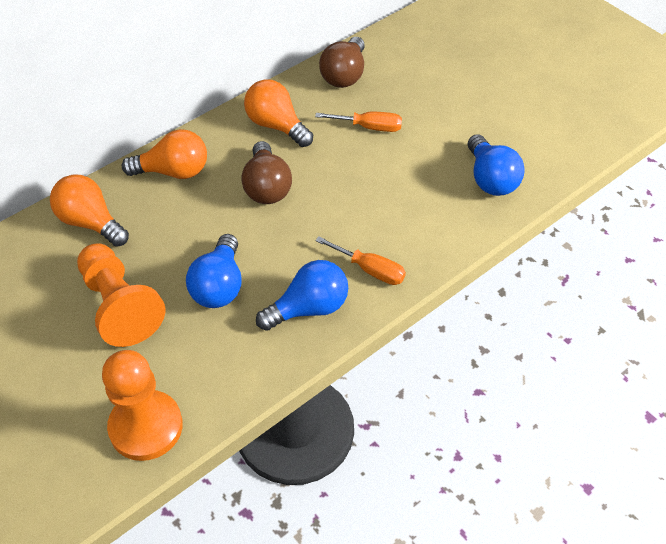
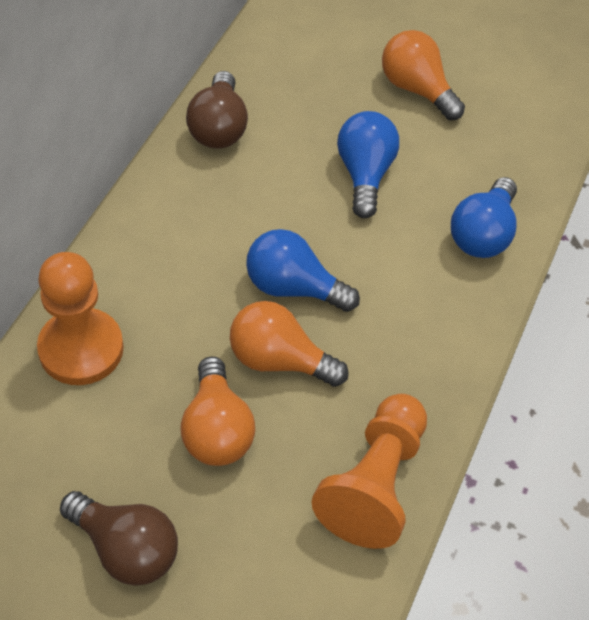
orange screwdriver: [315,112,402,132] [315,236,406,285] = 2 -> none = 0

